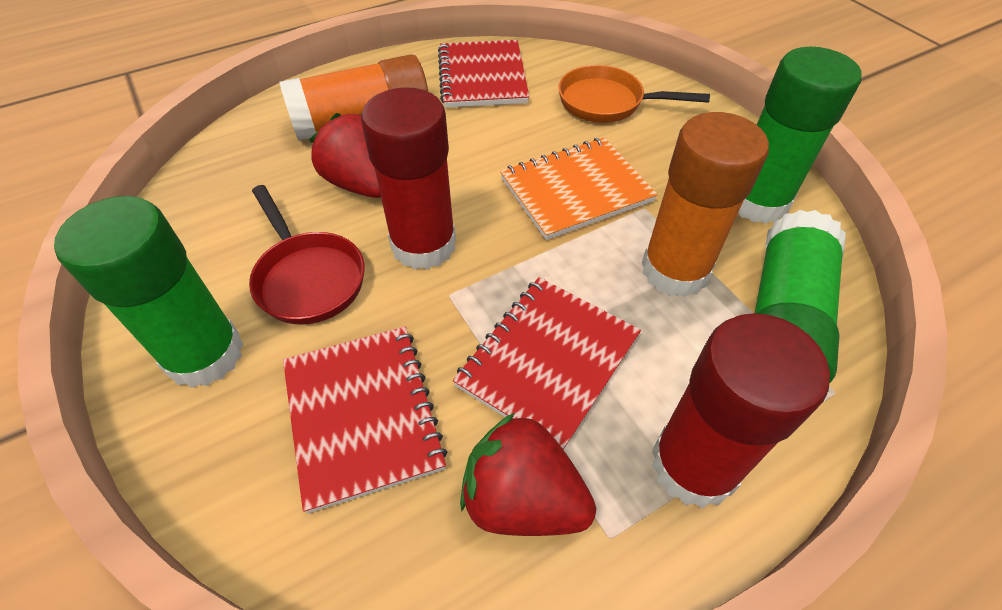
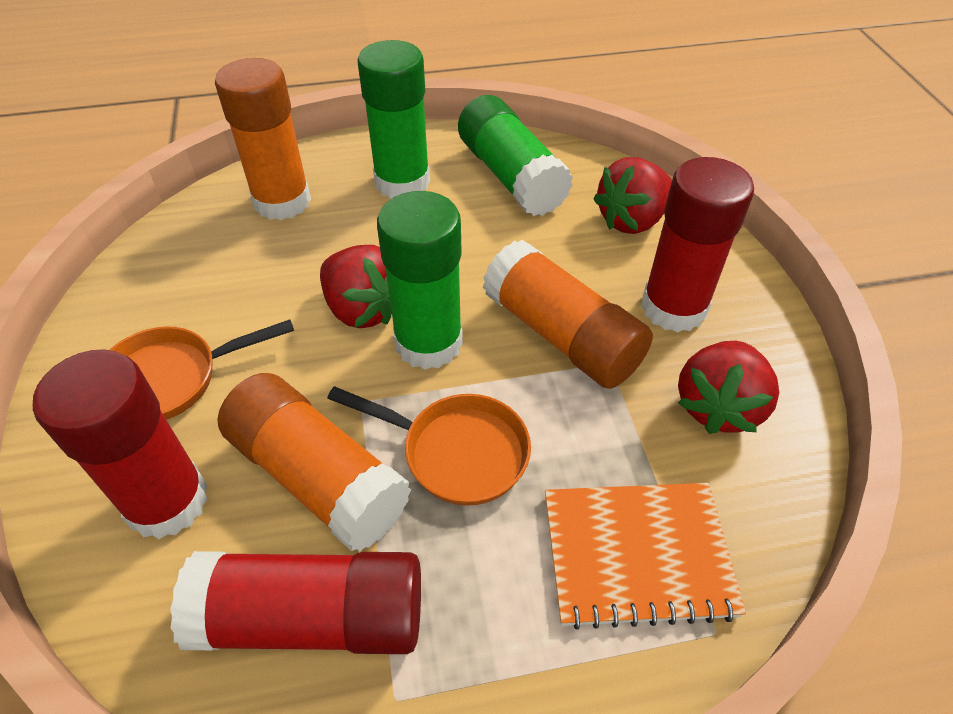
orange glue stick: [280,54,428,141] [642,112,769,297] = 2 -> [215,58,311,220] [217,373,411,552] [483,240,653,389] = 3
orange pan: [558,65,710,123] = 1 -> [110,320,294,420] [327,386,531,506] = 2
red glue stick: [361,87,456,270] [651,313,830,508] = 2 -> [33,349,208,539] [170,551,421,654] [641,157,754,332] = 3
red notebook: [283,326,448,514] [438,40,529,108] [453,277,641,450] = 3 -> none = 0
red pan: [249,185,365,325] = 1 -> none = 0
red strawberry: [309,113,381,198] [460,413,596,536] = 2 -> [320,245,392,328] [593,157,672,234] [678,341,779,434] = 3

